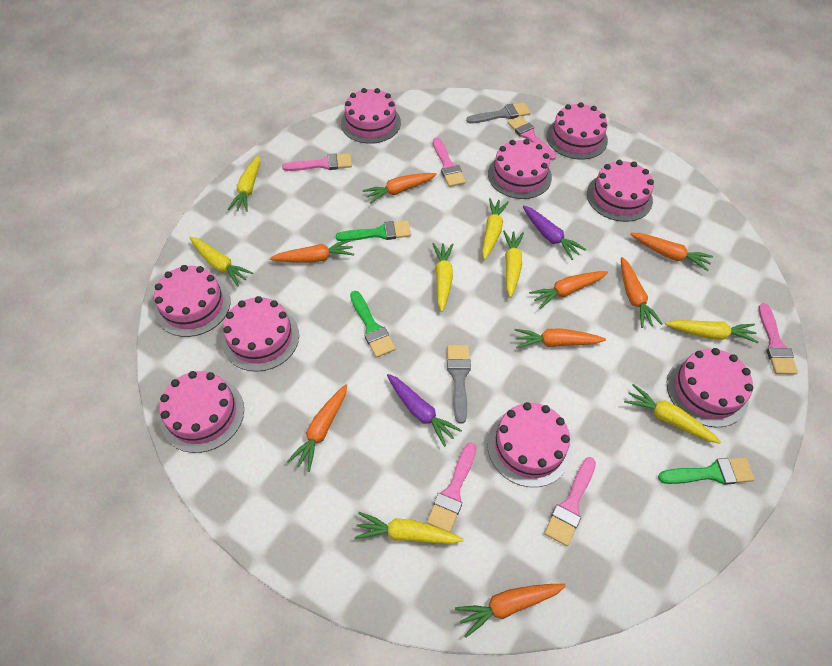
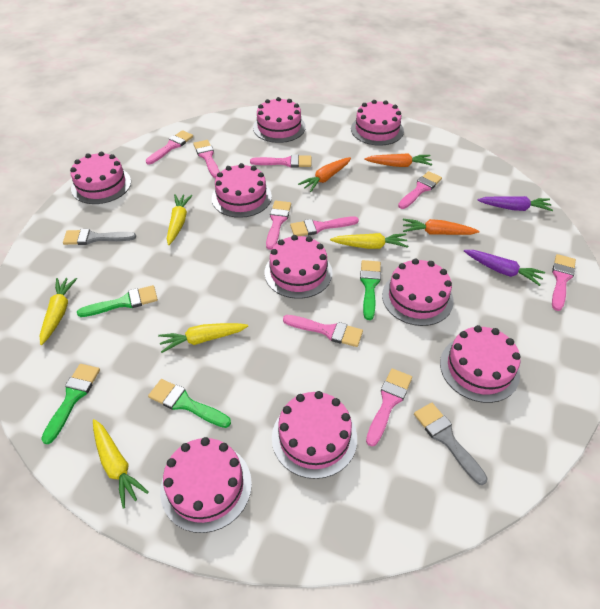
green brush: [336,221,411,241] [350,291,396,358] [658,457,755,485] = 3 -> [41,364,100,444] [77,285,158,317] [148,379,231,428] [360,260,381,320] = 4
orange carrot: [270,239,354,263] [287,384,347,472] [363,173,437,204] [455,584,566,638] [515,329,606,348] [529,271,608,309] [621,257,663,328] [630,233,713,271] = 8 -> [298,157,351,192] [364,153,432,167] [403,219,480,235] = 3
pink brush: [282,153,352,171] [427,442,476,532] [433,138,466,187] [507,116,557,160] [544,457,596,546] [758,303,798,375] = 6 -> [146,130,193,165] [193,140,220,178] [250,154,311,168] [266,201,291,250] [283,315,363,347] [290,216,359,236] [366,369,412,447] [398,171,442,209] [552,254,576,311] = 9
yellow carrot: [190,237,253,287] [228,155,260,212] [354,512,464,544] [433,243,454,312] [482,198,509,260] [503,231,524,298] [624,384,721,444] [665,320,758,343] = 8 -> [40,278,77,345] [93,419,149,509] [158,323,248,353] [167,194,193,245] [330,233,408,249] = 5

